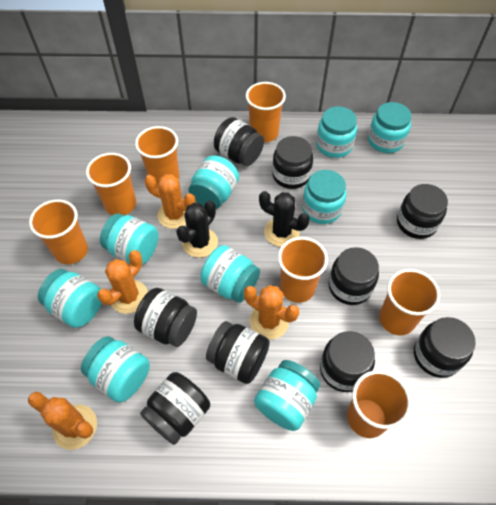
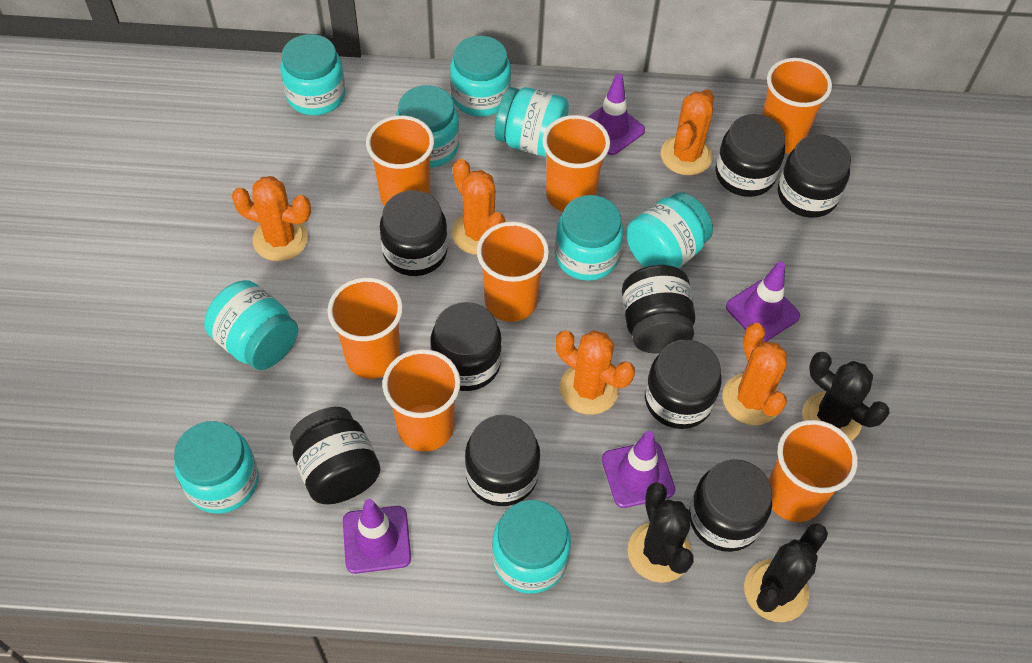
black cactus: [176,201,218,258] [259,191,310,247] = 2 -> [628,482,694,583] [744,523,828,622] [802,352,890,441] = 3
orange cactus: [28,392,97,450] [97,250,148,314] [144,174,196,229] [244,285,299,340] = 4 -> [232,176,311,261] [452,159,505,255] [556,330,635,415] [661,89,714,175] [722,323,787,425] = 5
purple traffic cone: none = 0 -> [343,499,411,574] [588,74,645,155] [602,431,675,508] [726,261,800,343] = 4

